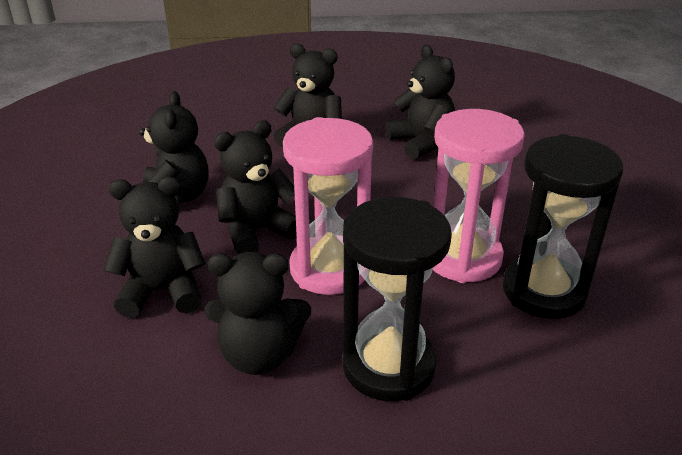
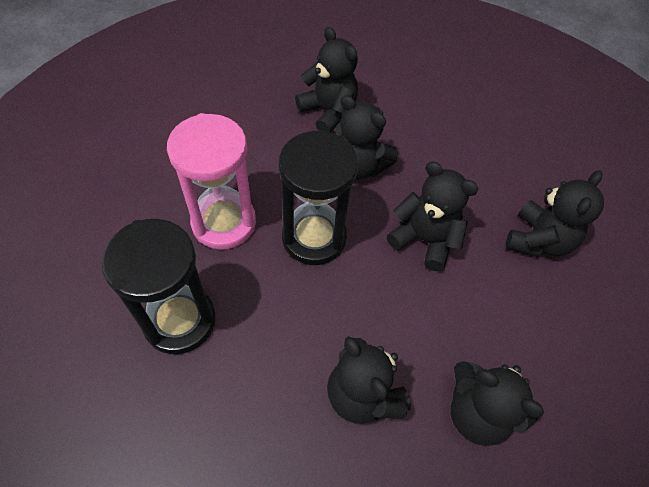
pink hourglass: [283,117,373,295] [433,109,525,283] = 2 -> [167,113,256,250] = 1

